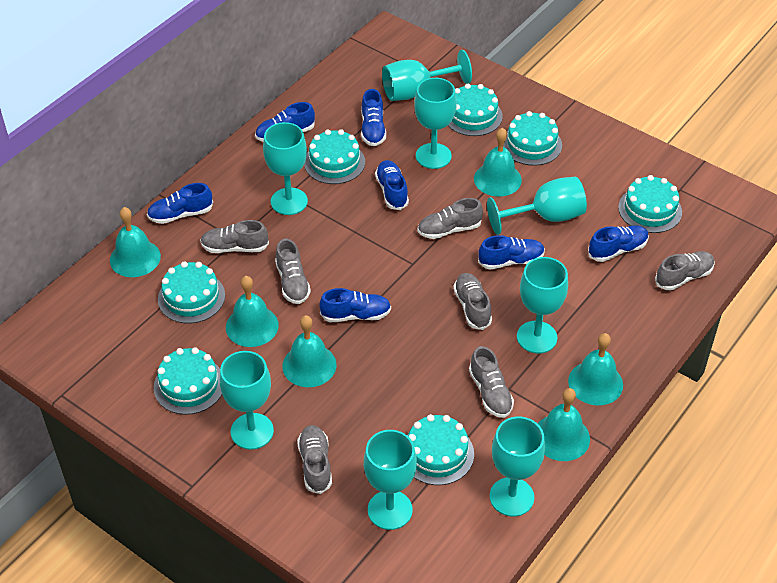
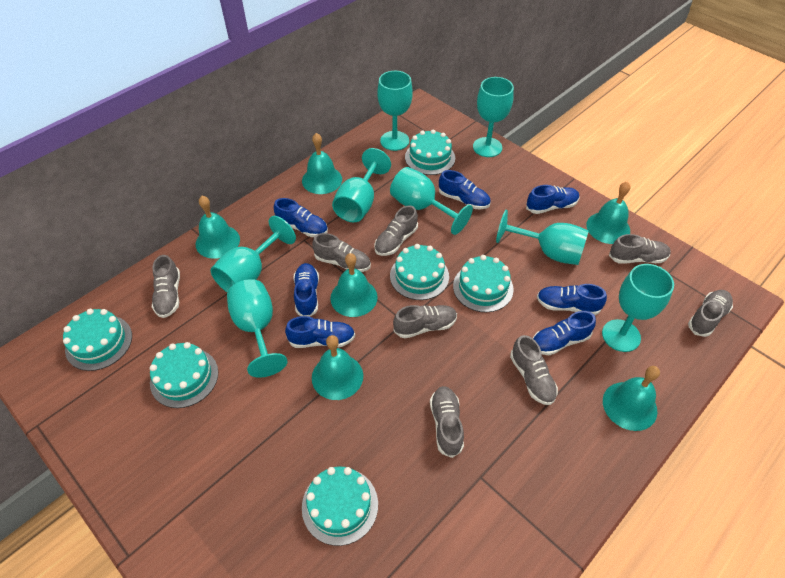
grey shoe: [200,220,269,253] [275,239,311,304] [297,425,332,494] [417,198,483,239] [453,273,492,330] [469,346,514,418] [655,251,715,290] = 7 -> [152,255,180,318] [312,233,371,272] [374,206,418,256] [393,305,457,338] [430,386,464,458] [510,335,558,405] [609,234,671,264] [688,290,733,337] = 8
turquoise cake: [154,347,222,415] [158,261,225,323] [304,129,365,184] [407,414,474,485] [448,84,503,136] [503,111,562,166] [618,175,682,233] = 7 -> [63,309,132,371] [150,342,218,408] [302,467,378,546] [390,244,449,300] [405,129,455,175] [453,255,514,312] = 6

